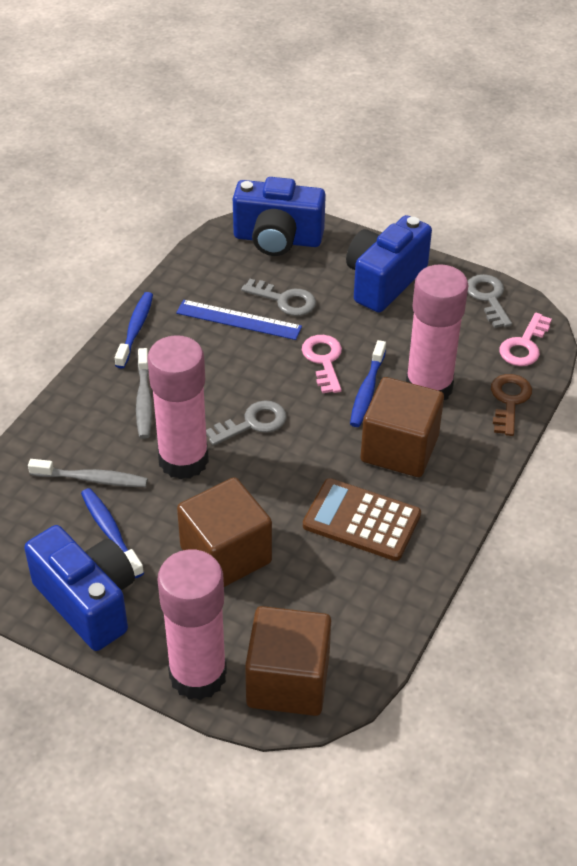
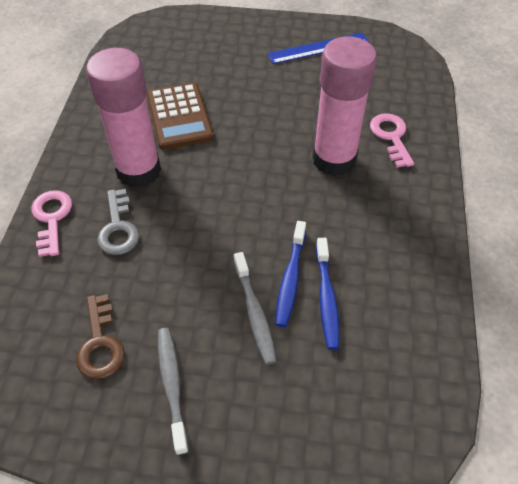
blue camera: [24,525,135,651] [233,177,326,256] [346,215,432,313] = 3 -> none = 0
blue toothbrush: [81,488,144,578] [115,292,153,369] [350,340,386,427] = 3 -> [275,221,306,327] [316,238,340,350] = 2
brown cube: [177,477,272,587] [245,606,331,716] [361,377,444,477] = 3 -> none = 0
grey key: [206,400,287,446] [241,279,316,316] [468,274,512,328] = 3 -> [97,189,139,255] = 1
pink glue stick: [147,335,209,480] [158,549,227,700] [406,264,469,400] = 3 -> [86,48,161,188] [312,36,377,176] = 2

